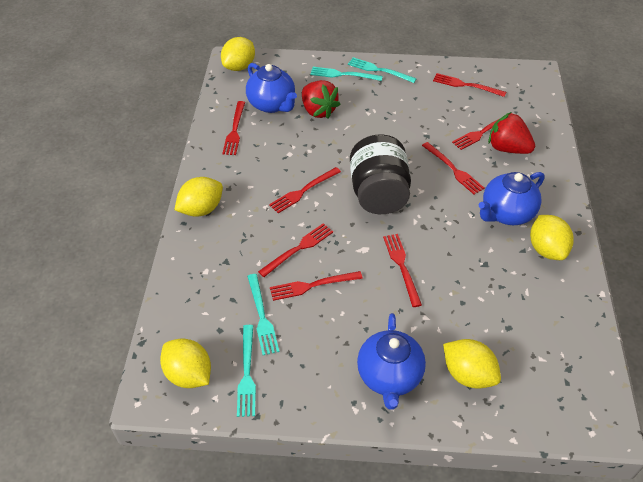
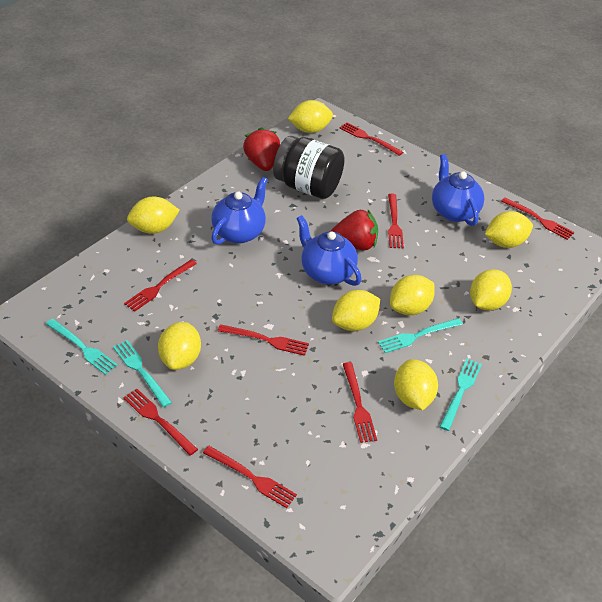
yellow lemon: [160,338,211,388] [174,177,223,217] [221,37,255,71] [443,339,501,389] [530,215,574,260] = 5 -> [127,197,180,234] [158,322,201,370] [288,100,333,133] [332,290,380,331] [390,275,435,315] [394,359,438,410] [470,269,512,311] [485,211,533,248] = 8

